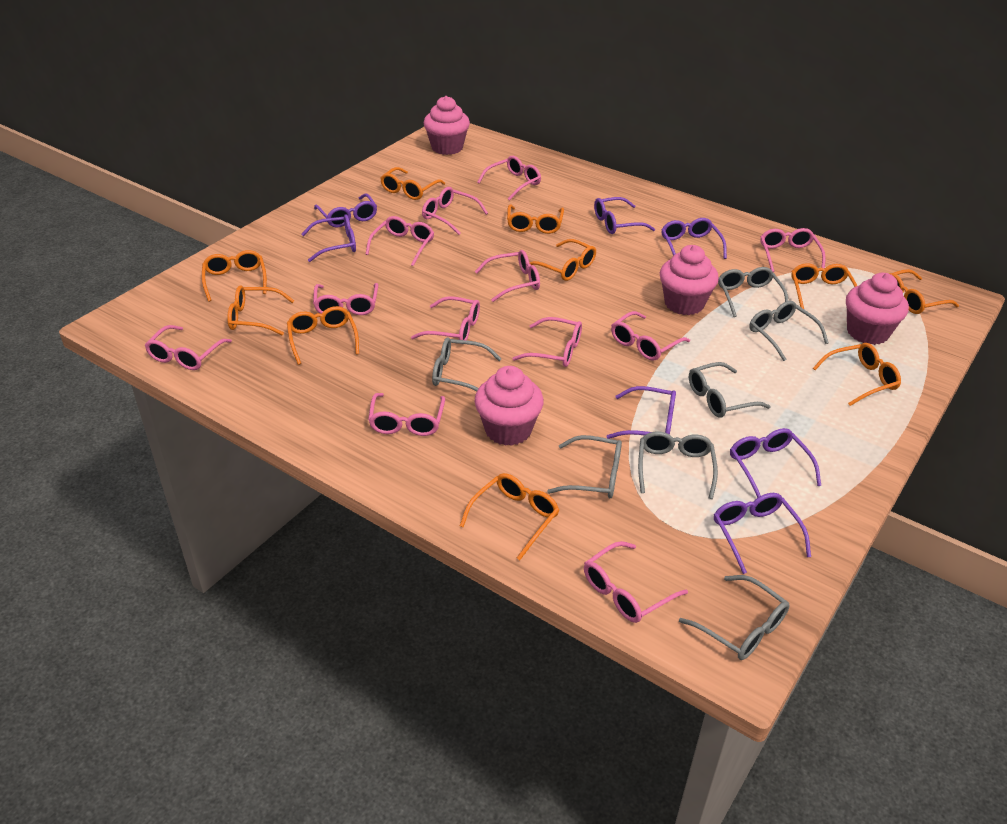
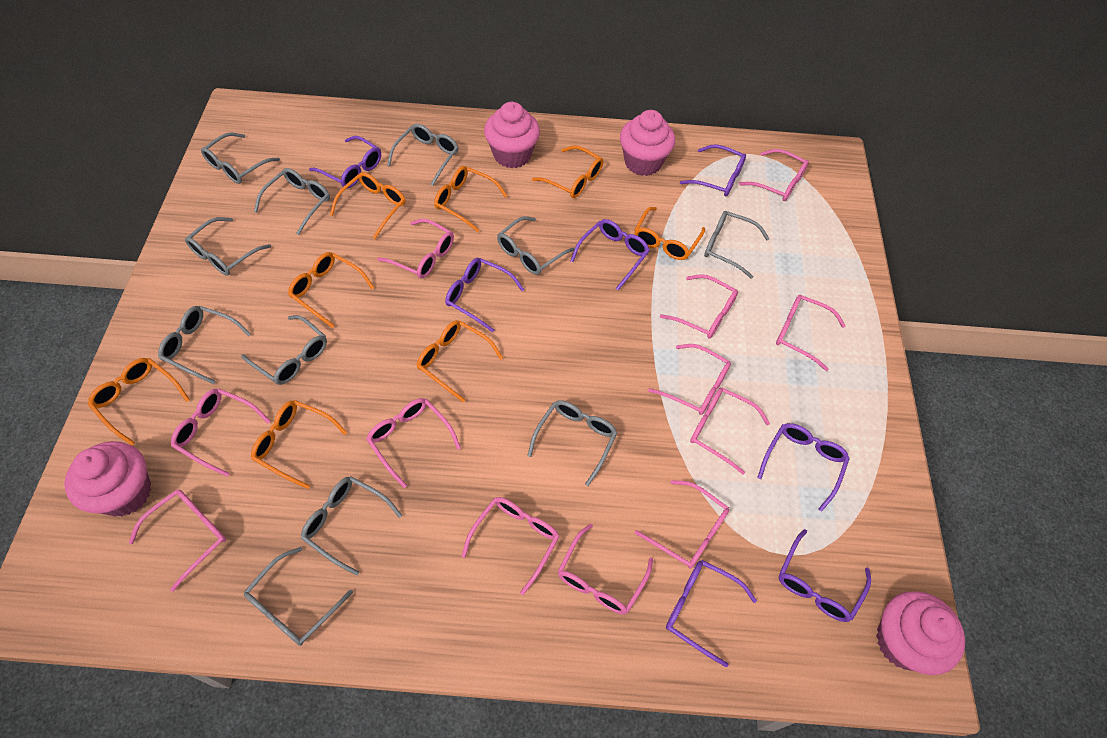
grey glasses: [432,337,501,392] [547,435,622,498] [638,431,718,499] [679,575,790,660] [689,362,771,418] [718,267,788,317] [749,301,829,361] = 7 -> [158,306,251,384] [185,217,271,276] [201,132,280,184] [241,315,327,385] [244,547,353,646] [254,168,330,235] [301,476,402,575] [387,124,459,186] [497,216,575,275] [527,400,618,486] [704,211,770,279] = 11
orange glasses: [202,250,267,302] [227,285,294,336] [287,306,359,365] [380,167,445,200] [460,473,559,560] [507,204,564,234] [530,239,596,281] [791,263,857,309] [813,343,901,406] [890,269,959,314] = 10 -> [88,358,190,446] [251,400,347,489] [288,252,374,328] [330,172,406,239] [416,320,503,402] [434,166,507,232] [532,146,603,198] [634,207,705,260] = 8

